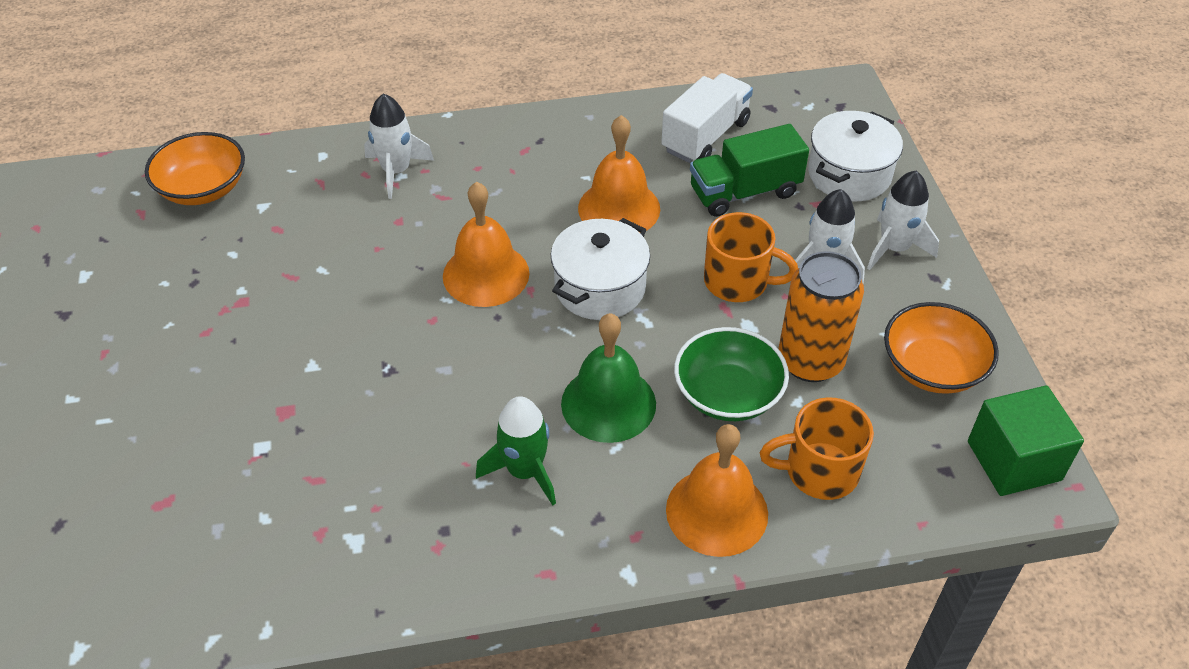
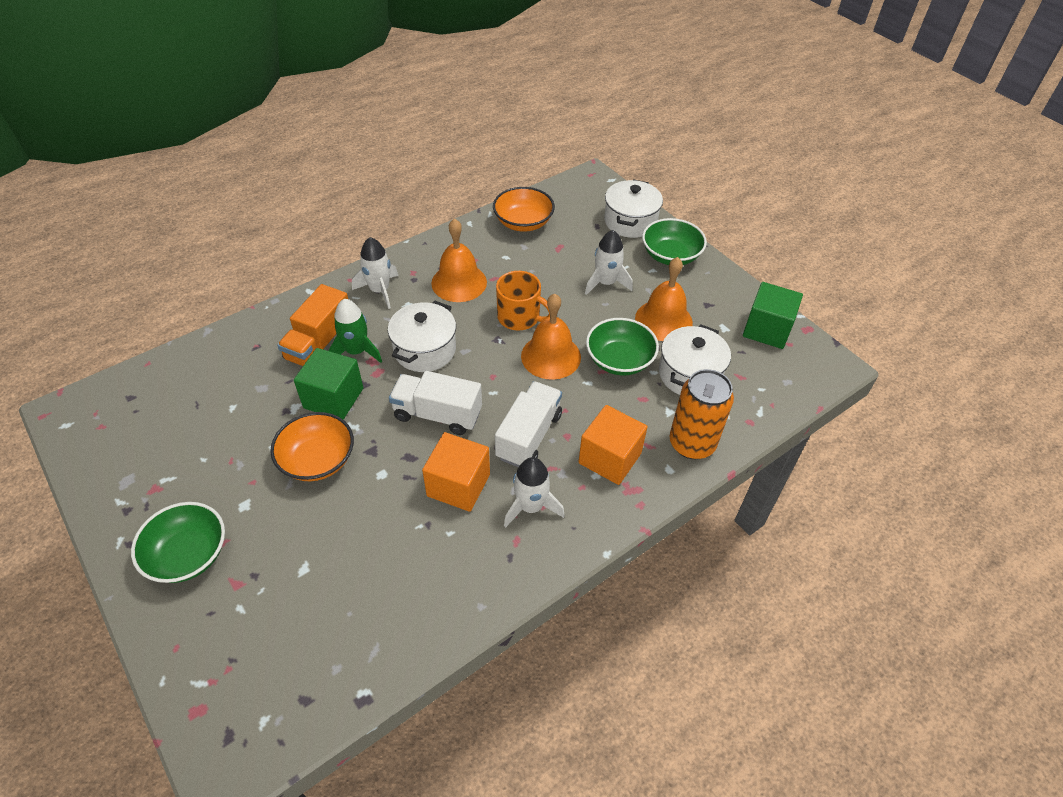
green bell: [561,313,656,443] = 1 -> none = 0
green bowl: [674,327,789,421] = 1 -> [131,502,225,583] [586,318,659,375] [642,218,707,265] = 3
green cube: [968,386,1084,496] = 1 -> [294,348,363,420] [743,282,803,349] = 2
green truck: [690,124,809,217] = 1 -> none = 0
orange cube: none = 0 -> [422,432,490,512] [579,405,647,485] = 2
orange mug: [704,212,798,302] [760,397,874,500] = 2 -> [496,271,550,330] = 1
orange truck: none = 0 -> [277,284,348,366] = 1
white pot: [551,218,650,320] [808,111,903,201] = 2 -> [388,301,456,372] [604,179,663,238] [659,324,731,395] = 3
white truck: [661,73,753,163] = 1 -> [389,371,482,435] [495,381,562,467] = 2

